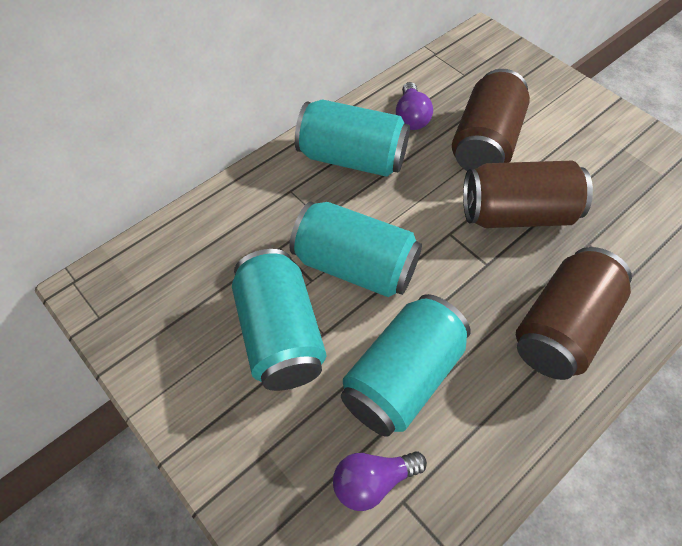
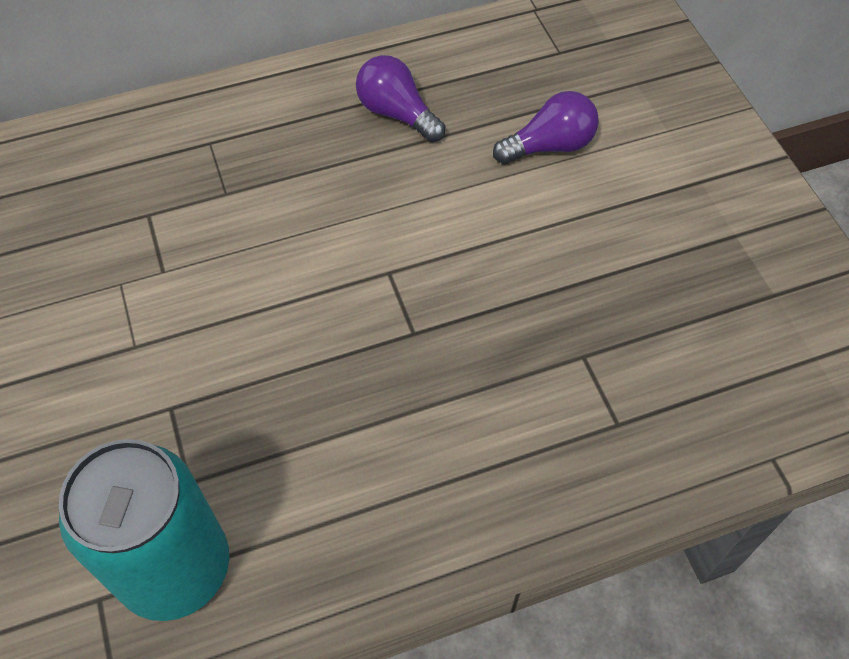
brown can: [452,69,530,171] [463,161,593,228] [516,247,632,380] = 3 -> none = 0
turquoise can: [232,249,326,391] [289,201,422,297] [295,100,410,177] [341,294,471,437] = 4 -> [59,439,229,621] = 1

